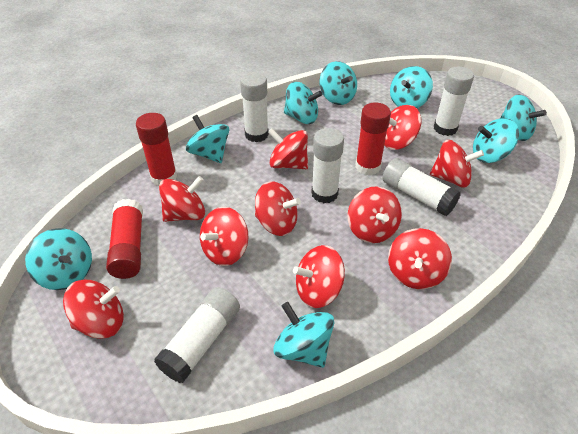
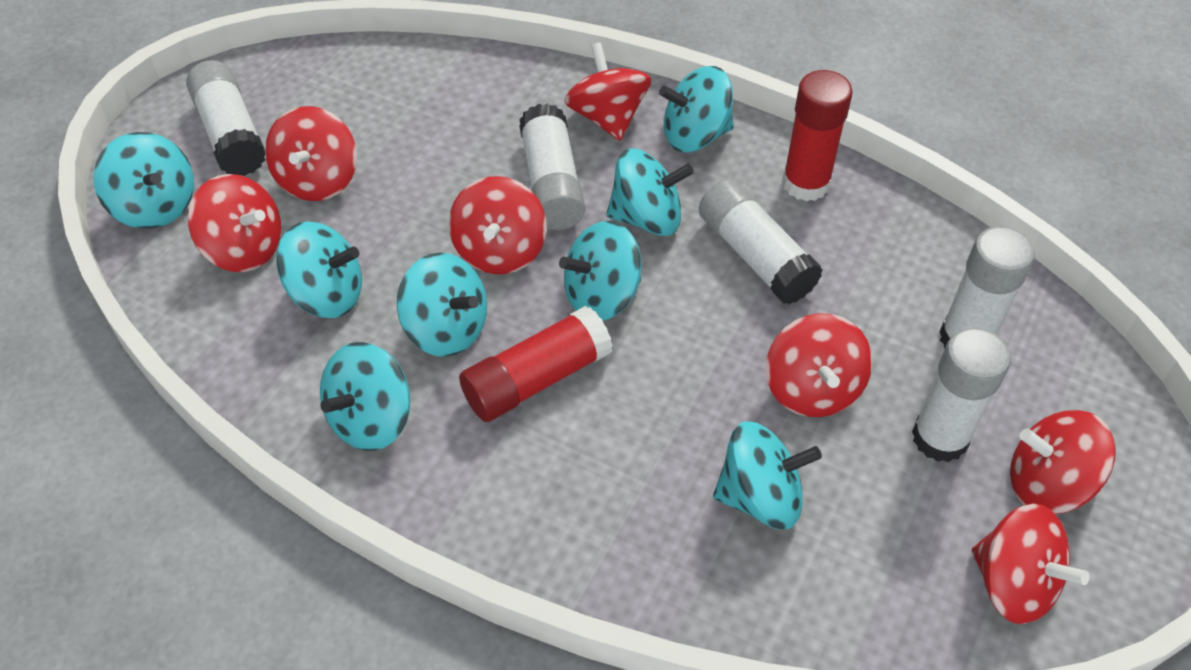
red glue stick: [106,199,143,279] [136,113,177,186] [355,102,391,175] = 3 -> [459,306,613,422] [782,70,853,201] = 2
red spinning top: [63,280,124,339] [159,176,205,222] [200,207,248,266] [255,181,301,236] [268,128,308,169] [293,245,345,308] [348,187,402,243] [384,105,421,150] [388,228,452,289] [430,140,484,187] = 10 -> [188,174,281,272] [265,106,357,201] [449,176,547,274] [564,42,652,141] [766,313,873,417] [972,504,1090,624] [1010,410,1116,514] = 7

